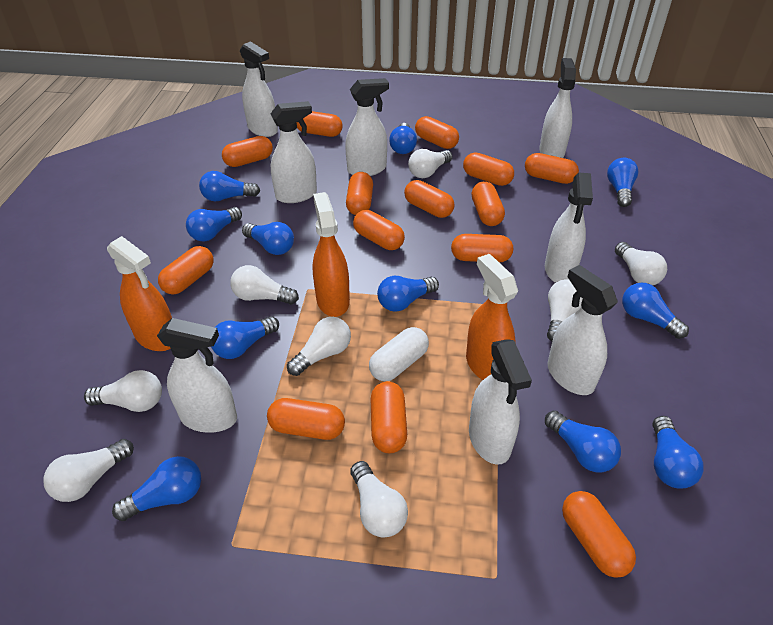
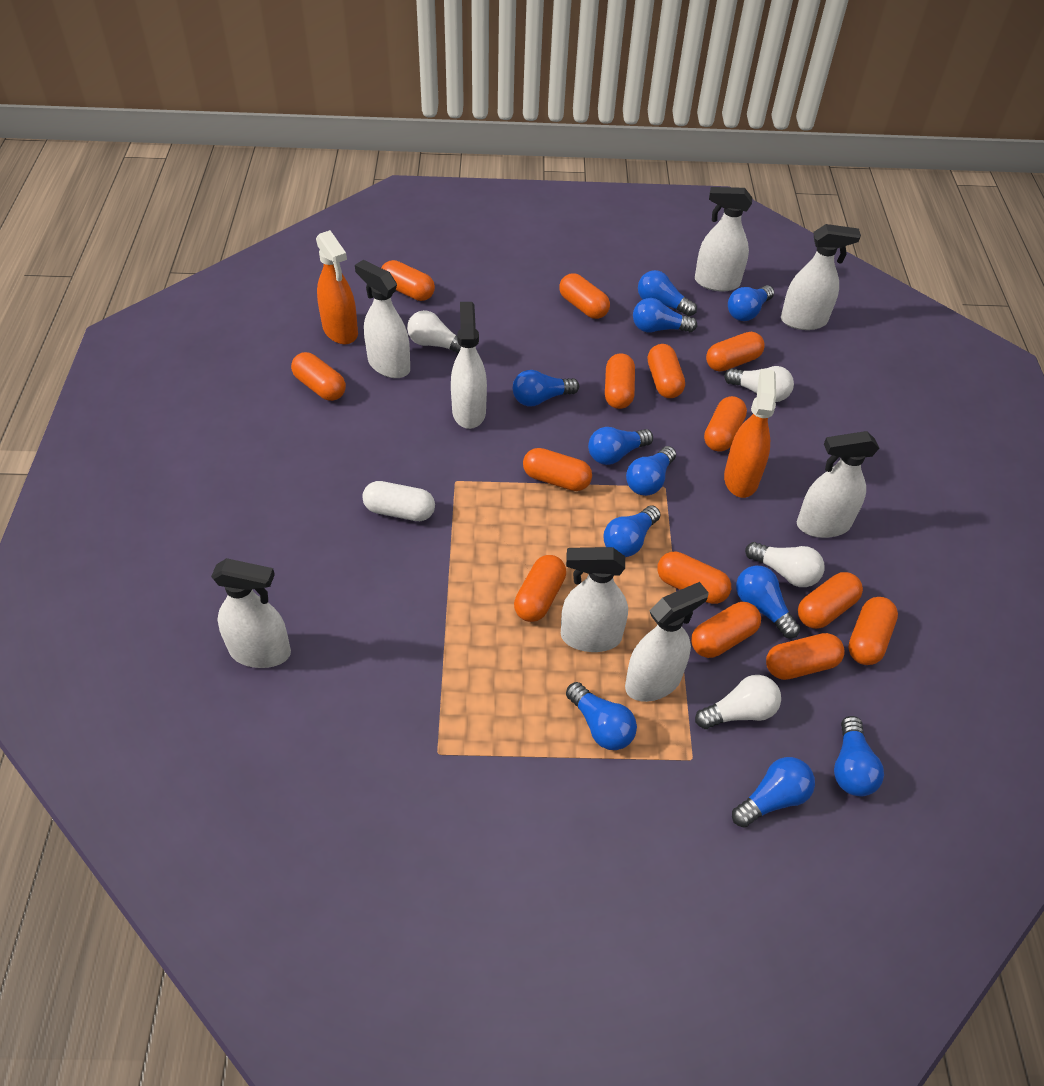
orange spray bottle: [107,236,172,351] [313,192,350,317] [466,254,518,380] = 3 -> [316,230,358,344] [724,369,776,498] = 2
white light bulb: [43,439,134,502] [84,370,162,412] [230,265,299,305] [287,317,351,376] [350,461,408,538] [408,149,452,178] [547,279,583,341] [615,242,667,285] = 8 -> [407,310,461,354] [695,675,781,729] [724,366,794,402] [745,542,825,587] = 4

